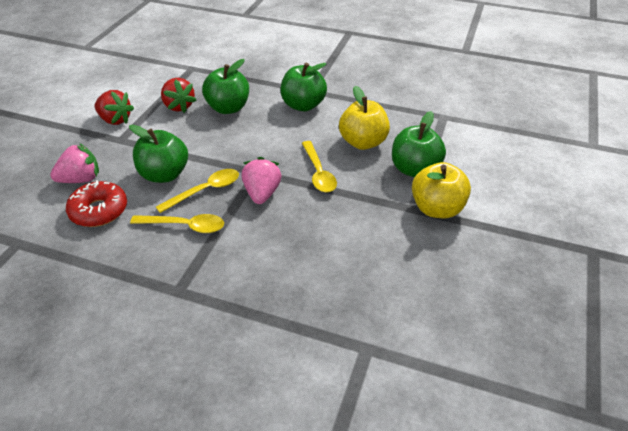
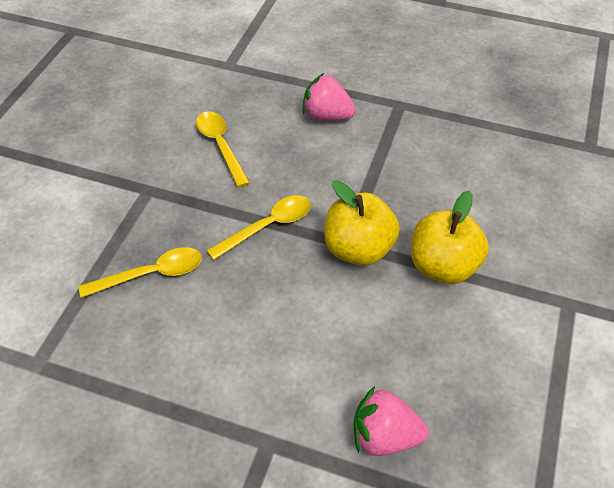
green apple: [129,125,188,183] [202,59,249,114] [281,63,327,111] [392,111,446,177] = 4 -> none = 0
red donut: [66,180,127,227] = 1 -> none = 0
red strawberry: [95,90,134,125] [161,78,196,113] = 2 -> none = 0

